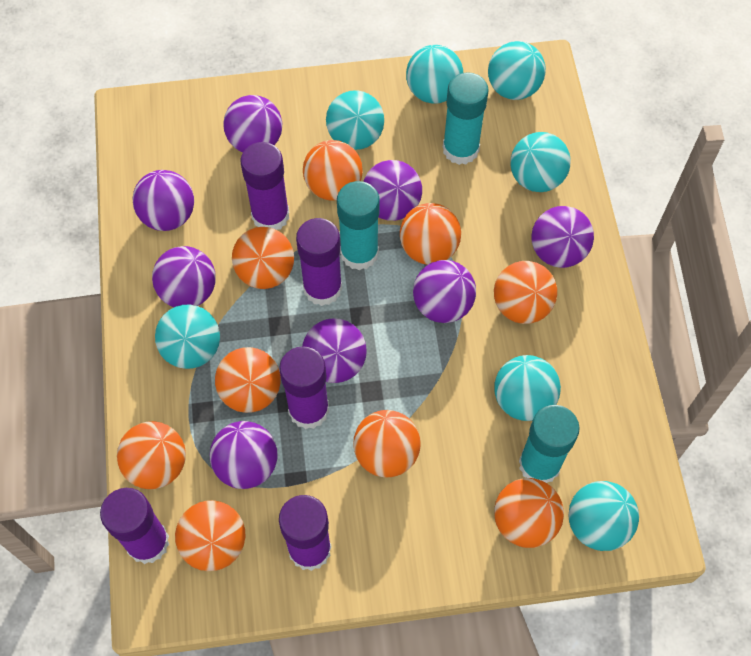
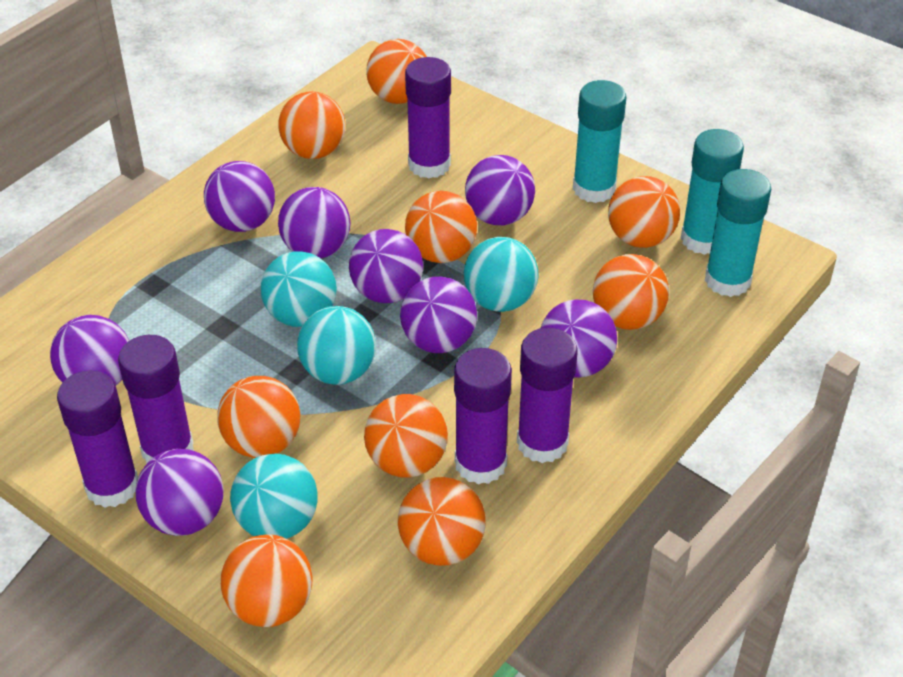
turquoise ball: [155,305,220,369] [326,90,384,150] [406,45,463,104] [488,41,546,100] [494,355,561,421] [510,132,571,192] [568,481,639,551] = 7 -> [230,453,317,539] [261,251,337,327] [297,306,376,385] [464,237,539,312] = 4

